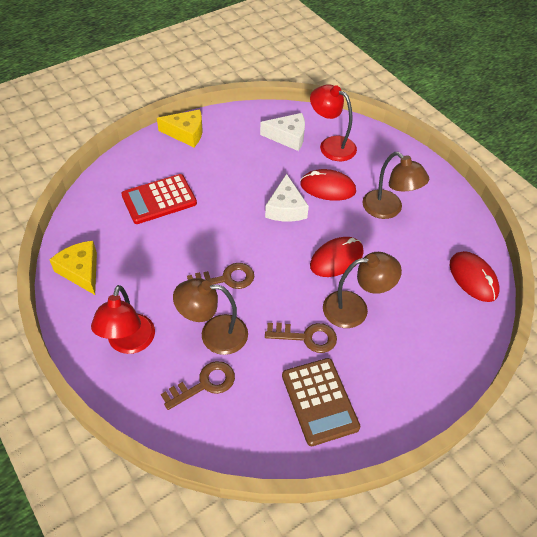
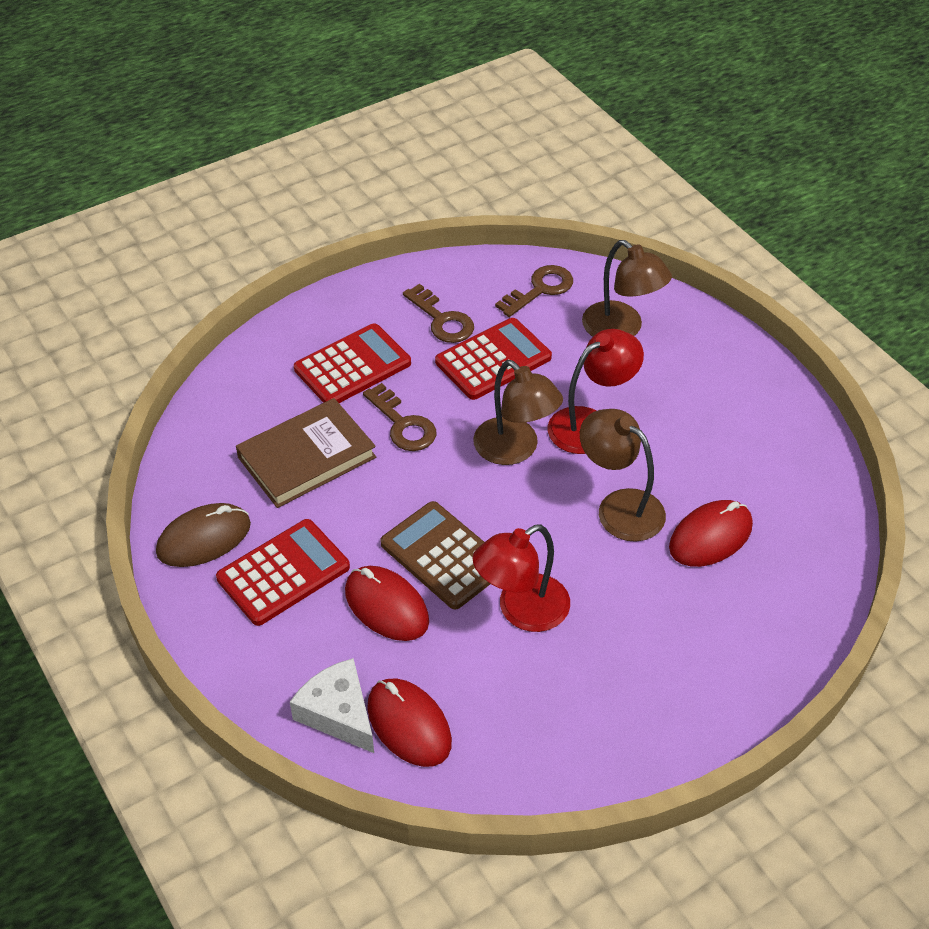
brown book: none = 0 -> [236,398,376,508] = 1
brown mouse: none = 0 -> [156,503,251,567] = 1
red calculator: [121,174,197,224] = 1 -> [216,519,350,626] [294,324,411,403] [435,318,552,400] = 3
white cheese: [260,113,305,151] [265,174,309,222] = 2 -> [290,658,374,753] = 1
yellow cheese: [49,241,97,295] [157,109,202,147] = 2 -> none = 0

